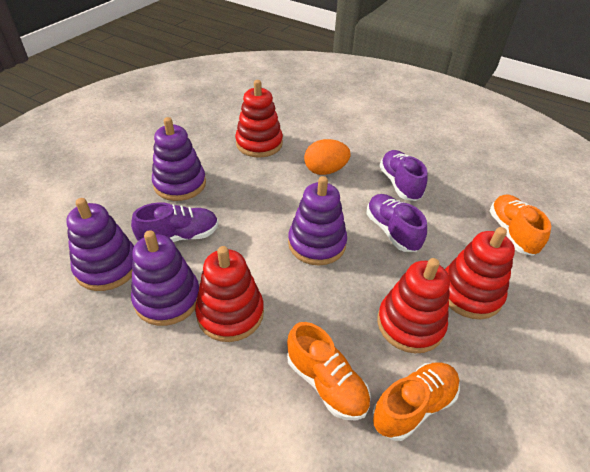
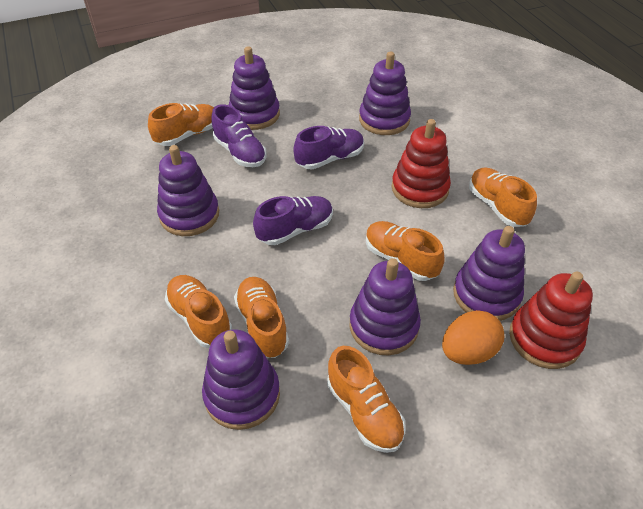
orange shoe: [287,322,371,421] [372,362,460,441] [490,194,551,256] = 3 -> [148,103,214,146] [165,275,232,348] [234,277,289,358] [327,346,406,453] [366,221,445,281] [469,168,537,227] = 6
purple stacking toy: [66,198,134,291] [131,230,199,326] [152,117,206,201] [288,176,347,266] = 4 -> [157,145,219,236] [202,329,280,430] [229,46,280,130] [349,258,421,355] [359,52,411,135] [453,226,525,321] = 6
red stacking toy: [195,246,264,342] [235,80,283,158] [377,258,450,353] [445,227,515,319] = 4 -> [392,119,451,208] [509,272,593,369] = 2

